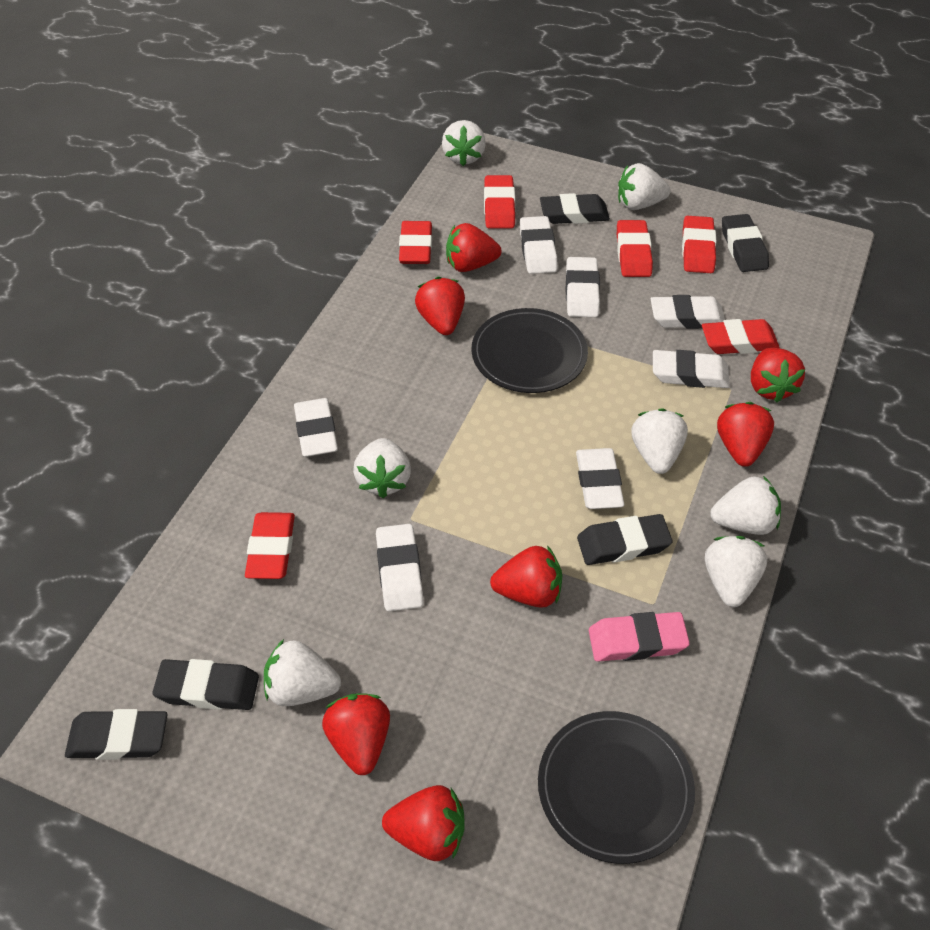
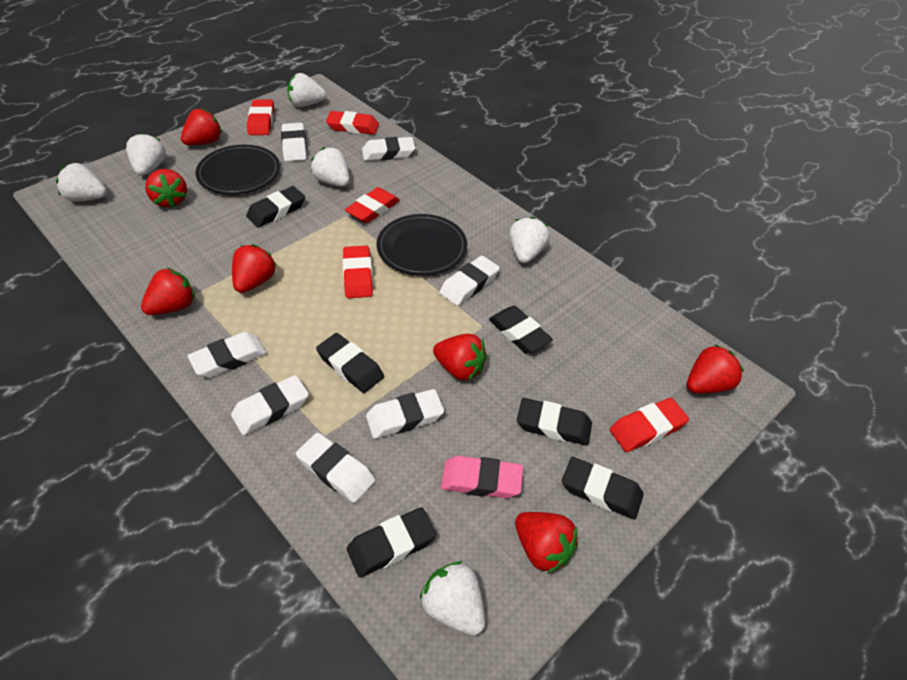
black eraser: [65,709,167,760] [153,659,259,710] [540,193,610,224] [577,514,672,565] [722,214,769,272] = 5 -> [246,186,305,227] [316,333,384,393] [347,507,436,577] [489,306,553,354] [517,398,592,446] [562,457,644,520] = 6
red eraser: [245,512,295,579] [399,221,432,264] [484,175,515,228] [617,220,653,277] [682,216,716,273] [702,319,780,354] = 6 -> [247,100,274,135] [326,111,379,134] [343,246,373,298] [345,187,400,223] [610,398,689,452] = 5
white strawberry: [264,639,341,706] [353,438,411,498] [442,120,486,166] [618,163,671,210] [631,408,688,474] [705,536,767,607] [710,476,781,535] = 7 -> [56,163,107,202] [126,132,166,176] [287,73,326,107] [311,147,350,187] [420,561,485,635] [509,217,550,263] = 6

